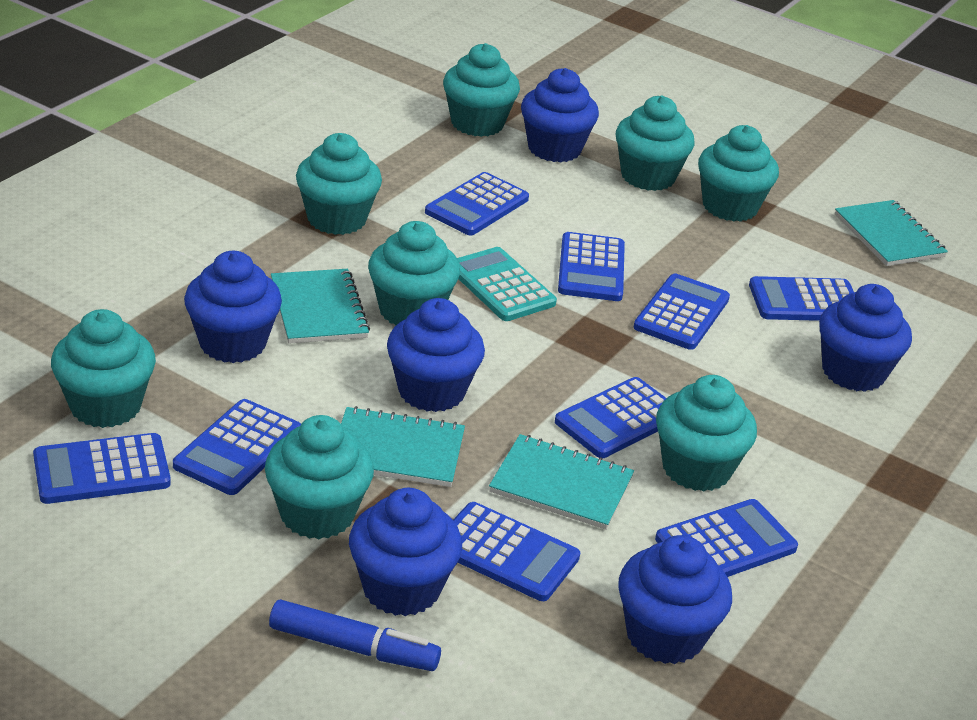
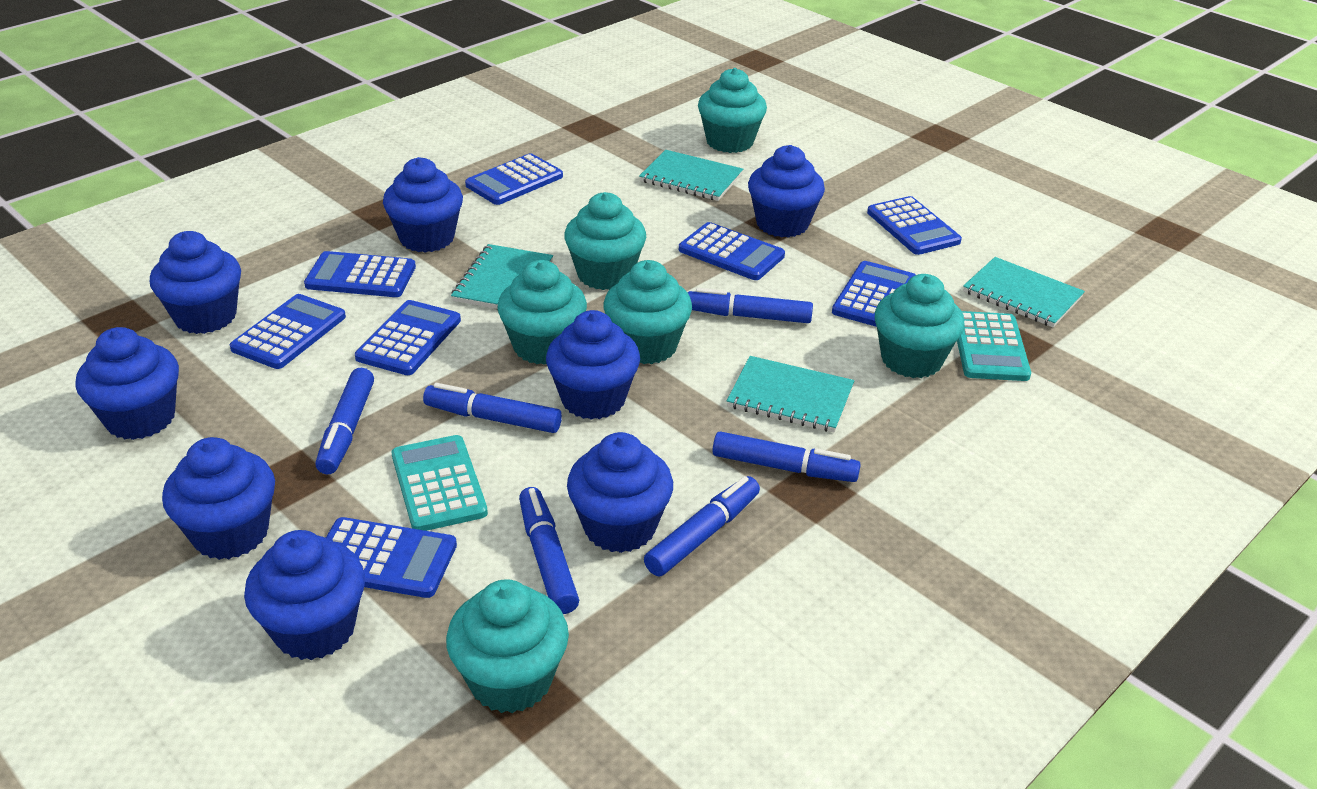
blue calculator: [33,433,171,504] [173,399,301,495] [425,172,529,236] [453,502,580,601] [555,377,666,458] [558,232,625,301] [634,273,730,350] [655,499,798,577] [749,276,854,321] = 9 -> [230,294,346,369] [304,251,416,297] [326,517,457,598] [355,300,461,375] [465,153,563,205] [679,222,785,280] [832,261,915,327] [867,196,962,255] = 8
blue cupcake: [184,251,282,363] [349,488,462,616] [387,298,485,412] [521,68,599,163] [618,535,732,664] [819,284,912,392] = 6 -> [76,327,179,440] [150,231,241,334] [162,437,275,560] [244,530,365,660] [383,157,463,253] [546,310,640,420] [567,432,673,553] [748,145,825,238] = 8
blue marker: [269,600,441,671] = 1 -> [315,368,374,474] [423,383,562,433] [519,487,579,614] [644,476,760,576] [688,288,813,323] [713,431,861,482] = 6
turquoise calculator: [457,247,557,321] = 1 -> [391,435,488,531] [957,311,1031,381] = 2
turquoise cupcake: [51,309,156,428] [265,415,374,539] [296,133,382,235] [368,221,460,325] [443,43,520,137] [616,96,695,191] [656,375,757,492] [698,125,779,222] = 8 -> [446,579,569,713] [497,260,587,365] [564,192,646,290] [603,260,692,364] [698,68,767,153] [875,274,965,378] = 6

